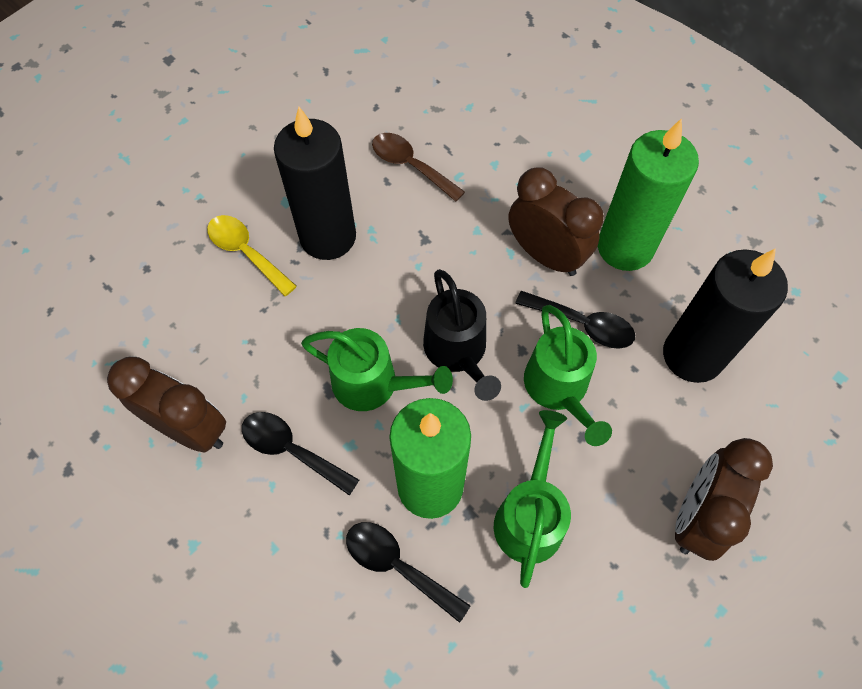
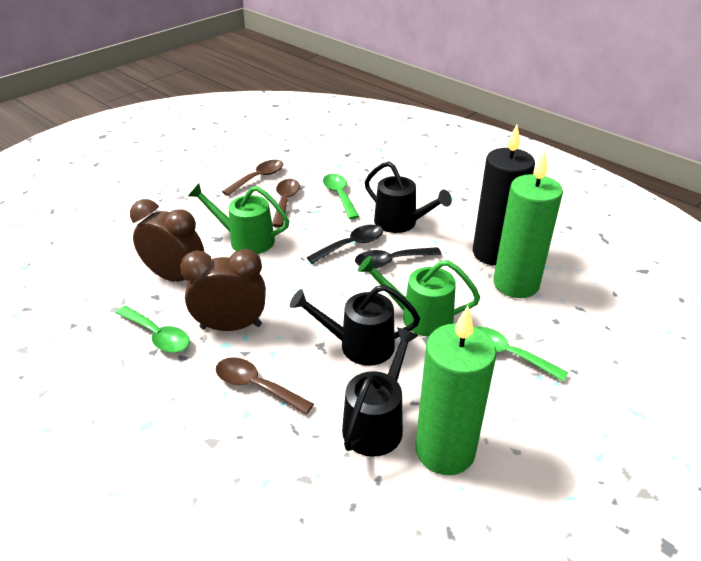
black candle: [274,107,356,260] [663,248,788,383] = 2 -> [473,125,535,266] = 1
black spoon: [242,412,359,495] [346,522,471,623] [515,291,635,349] = 3 -> [306,225,383,264] [355,247,441,268] = 2
black watering can: [423,269,501,401] = 1 -> [290,285,420,366] [342,327,419,457] [365,161,452,233] = 3
brown clock: [107,357,226,453] [508,167,604,276] [675,438,773,561] = 3 -> [130,199,204,282] [180,249,266,331] = 2
brown spoon: [372,133,465,202] = 1 -> [216,357,314,415] [222,160,283,196] [272,179,300,227] = 3
green spoon: none = 0 -> [116,306,190,353] [323,174,359,219] [477,326,569,382] = 3
green watering can: [301,328,453,411] [493,410,571,588] [524,305,612,446] = 3 -> [188,184,289,254] [358,256,480,337] = 2
yellow spoon: [207,215,297,296] = 1 -> none = 0

